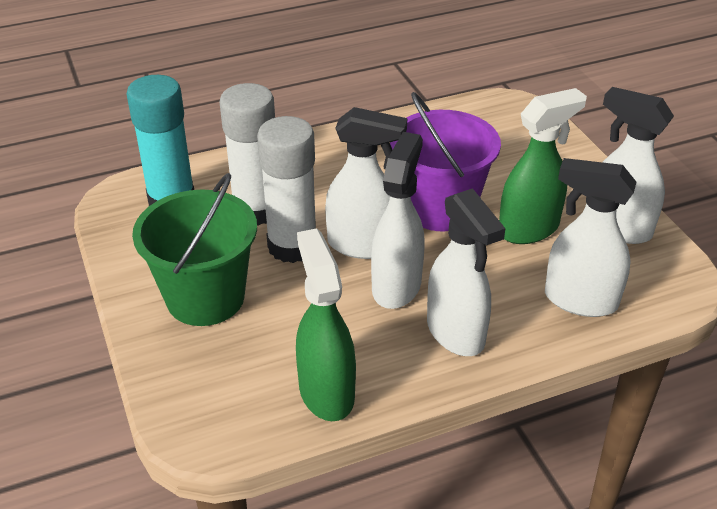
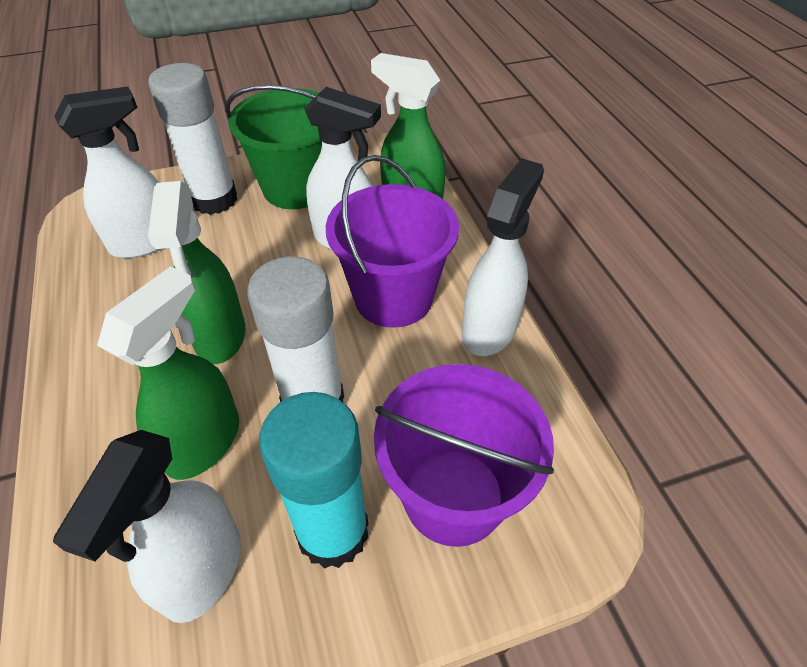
green spray bottle: [296,228,356,421] [499,88,587,244] = 2 -> [97,266,239,480] [148,181,245,364] [371,53,445,199] = 3
purple bucket: [390,92,501,231] = 1 -> [326,155,459,328] [374,364,554,547] = 2
white spray bottle: [325,107,407,259] [371,132,425,309] [427,188,506,356] [545,158,636,317] [603,87,674,244] = 5 -> [53,430,241,623] [54,86,161,258] [304,87,381,250] [462,158,544,356] = 4

